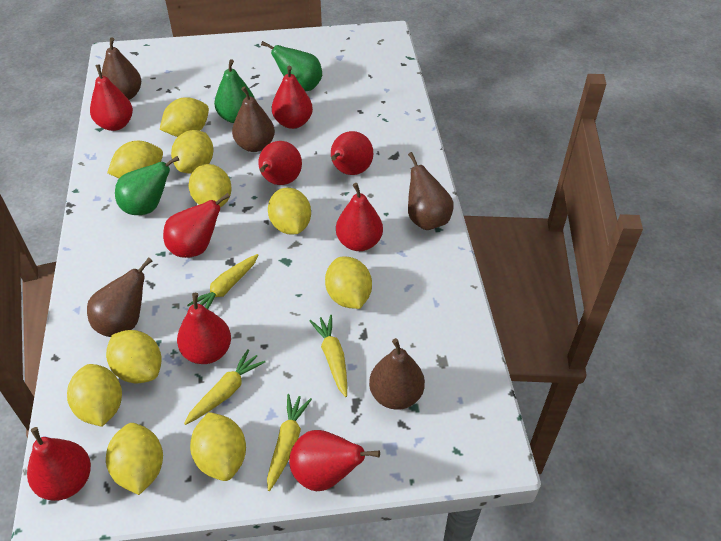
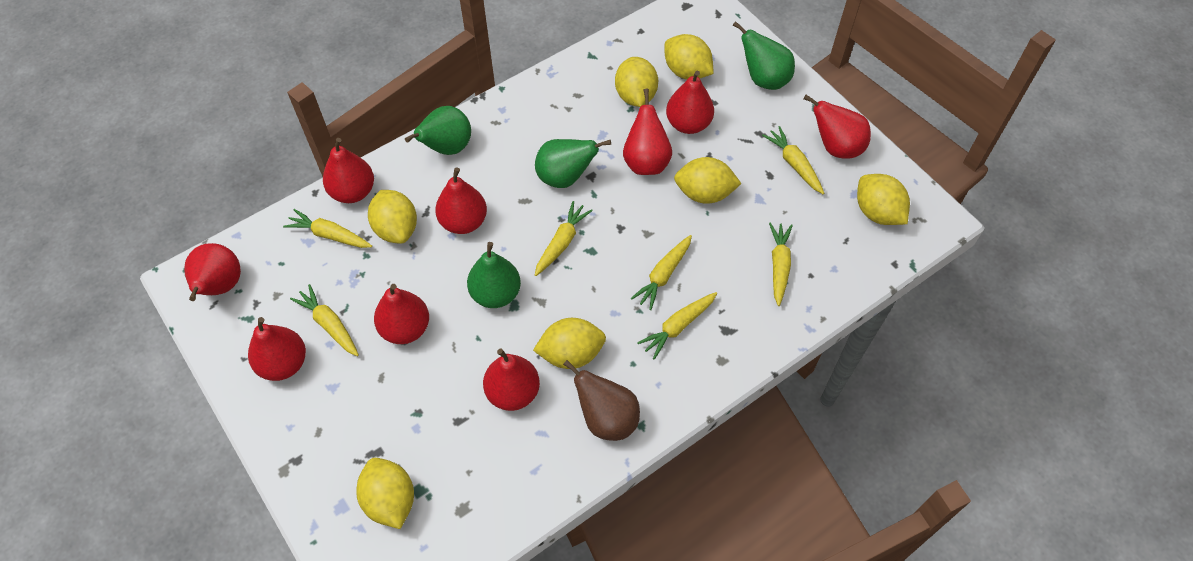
brown pear: [87,258,152,337] [102,37,141,100] [232,86,275,152] [369,338,425,410] [408,152,454,230] = 5 -> [563,360,640,441] = 1
green pear: [115,156,179,215] [214,59,254,123] [261,41,322,91] = 3 -> [405,106,471,155] [467,242,521,308] [535,139,611,188] [733,21,795,90] = 4
yellow carrot: [184,349,265,425] [187,254,259,309] [267,394,312,491] [309,315,347,397] = 4 -> [283,209,372,248] [290,284,359,357] [535,201,593,276] [631,235,692,310] [637,292,717,360] [762,126,824,194] [769,223,793,306] = 7
yellow lemon: [67,364,122,427] [106,330,161,383] [106,423,163,495] [107,141,163,178] [160,97,209,137] [171,130,214,174] [189,164,232,207] [190,412,246,481] [268,188,311,235] [325,257,372,309] = 10 -> [356,458,414,529] [368,190,417,244] [533,318,606,369] [615,57,658,107] [664,34,713,79] [674,157,742,204] [857,174,910,225] = 7

